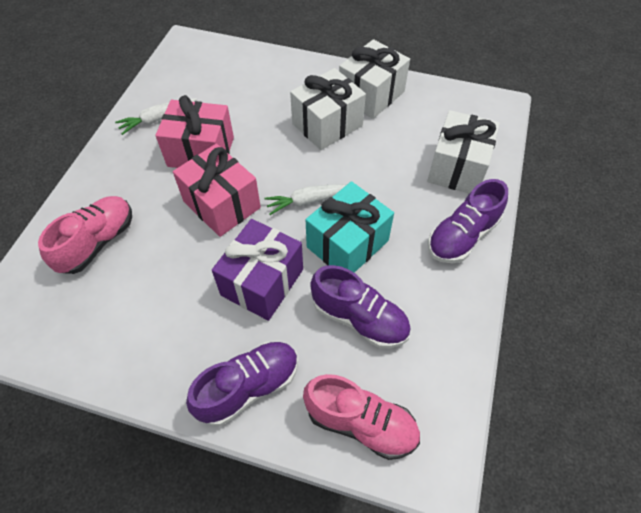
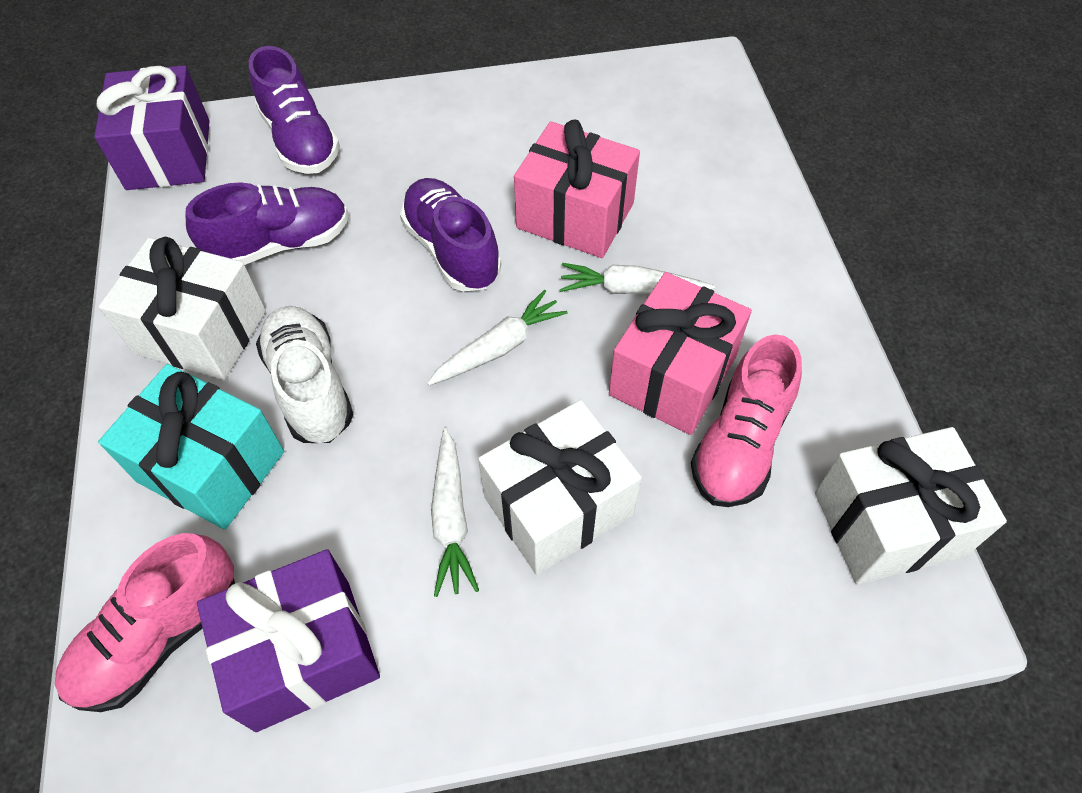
purple gift: [212,219,303,321] = 1 -> [94,65,209,190] [197,549,380,732] = 2
white carrot: [115,98,197,135] [264,184,347,215] = 2 -> [427,290,568,385] [431,428,479,597] [560,263,715,294] = 3
white shoe: none = 0 -> [256,306,354,443] = 1

